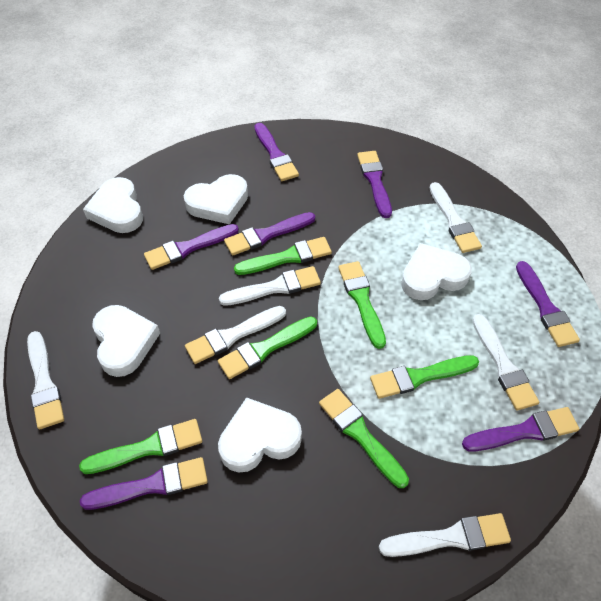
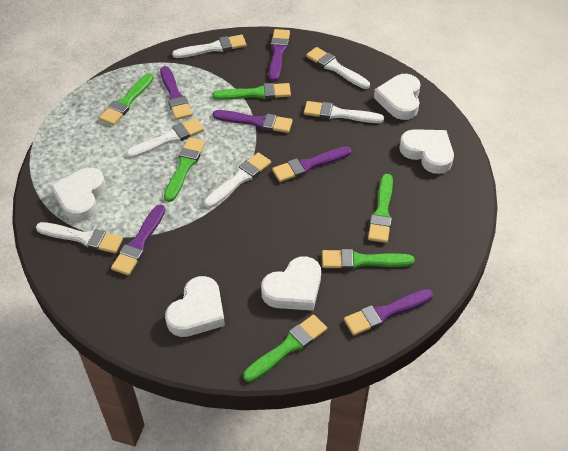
purple brush: [80,457,208,510] [144,224,239,270] [224,212,315,256] [254,123,299,181] [357,151,392,218] [462,407,579,452] [516,261,580,347] = 7 -> [111,204,165,275] [160,66,192,120] [213,110,293,133] [269,29,290,81] [272,146,351,182] [344,289,433,335] = 6

